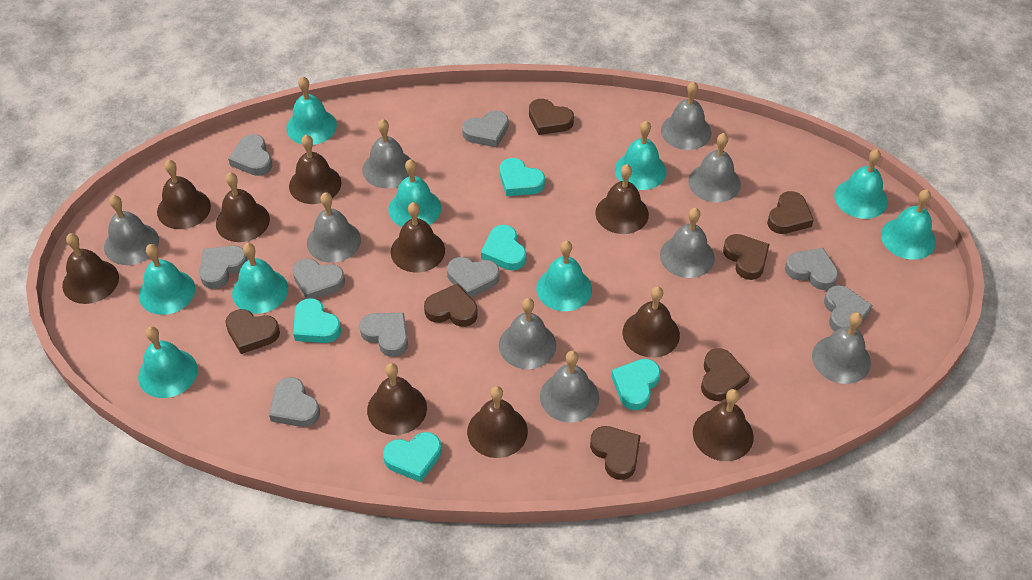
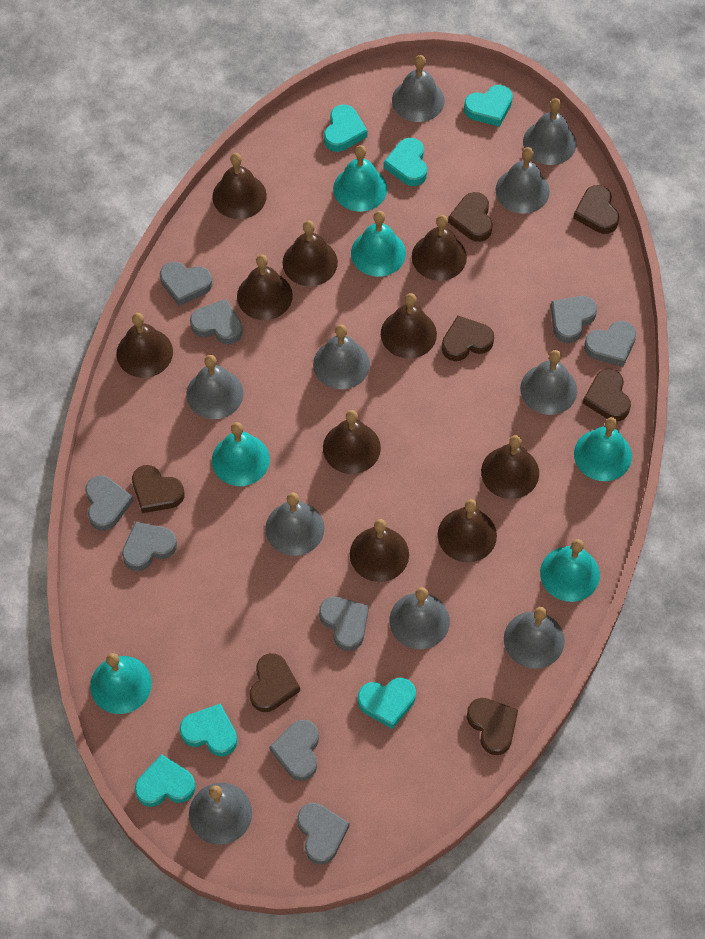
grey bell: [104,195,159,265] [307,192,361,263] [362,119,411,188] [499,298,556,369] [540,351,599,423] [660,208,715,278] [661,81,711,150] [688,133,741,203] [812,312,871,384] = 9 -> [186,355,244,419] [189,783,252,845] [265,493,325,556] [313,324,370,389] [389,587,450,649] [392,55,445,122] [495,147,550,214] [504,607,565,669] [520,350,577,415] [523,98,576,165] = 10
turquoise bell: [138,326,198,398] [139,244,195,315] [232,243,288,314] [286,76,337,145] [388,159,441,227] [536,241,592,311] [615,121,667,190] [834,149,888,219] [881,190,936,260] = 9 -> [90,653,152,714] [212,422,270,486] [333,145,387,212] [351,211,406,277] [540,539,600,602] [574,417,632,481] = 6
turquoise heart: [294,298,341,343] [383,432,442,482] [481,225,526,271] [500,158,545,196] [611,359,661,410] = 5 -> [135,754,196,807] [179,704,238,757] [324,104,368,152] [358,678,416,729] [384,138,427,186] [464,85,513,127] = 6

